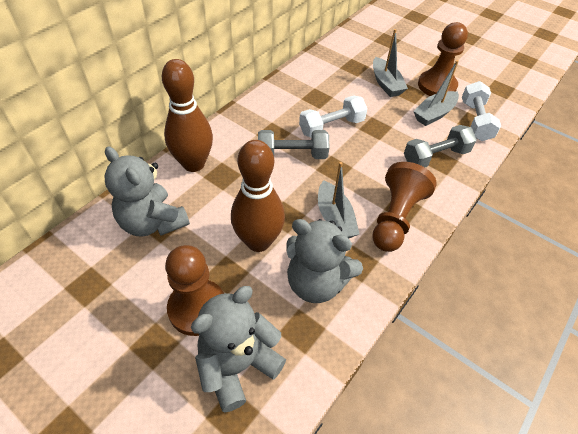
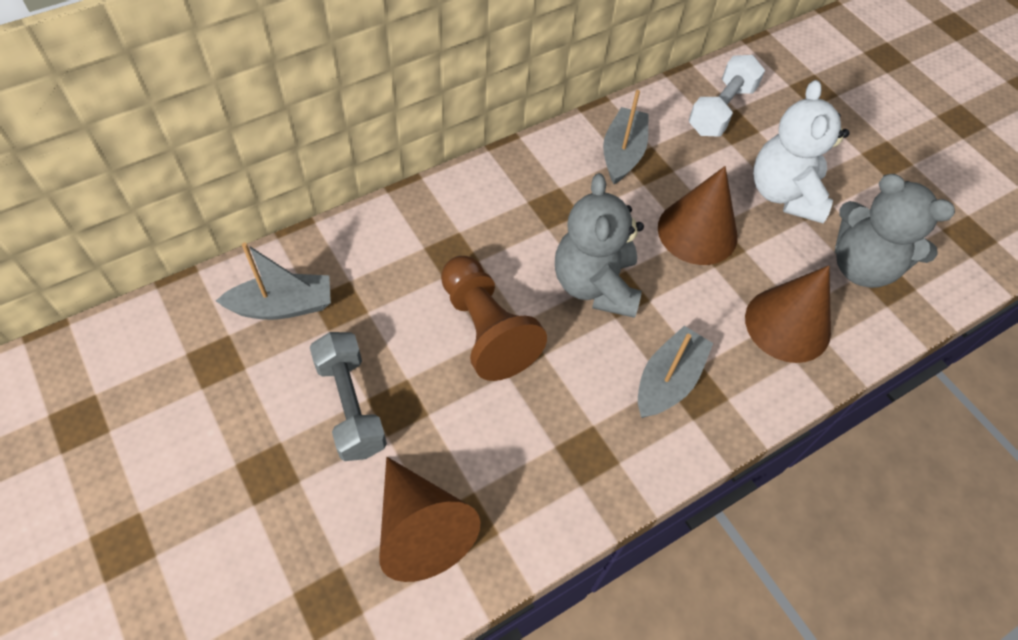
brown bowling pin: [162,59,213,172] [231,140,285,252] = 2 -> none = 0
brown cone: none = 0 -> [379,457,480,582] [658,166,737,265] [745,266,831,363] = 3
brown pawn: [165,245,224,336] [372,162,437,252] [418,22,468,96] = 3 -> [441,256,547,381] = 1
grey dumbbell: [258,130,329,159] [404,125,477,167] = 2 -> [310,332,387,461] = 1
grey teddy bear: [104,146,190,237] [191,286,286,412] [286,219,363,303] = 3 -> [555,173,644,318] [835,174,955,288] = 2
white dumbbell: [299,95,367,137] [462,81,501,141] = 2 -> [689,55,765,136] = 1
white teddy bear: none = 0 -> [753,80,850,223] = 1

